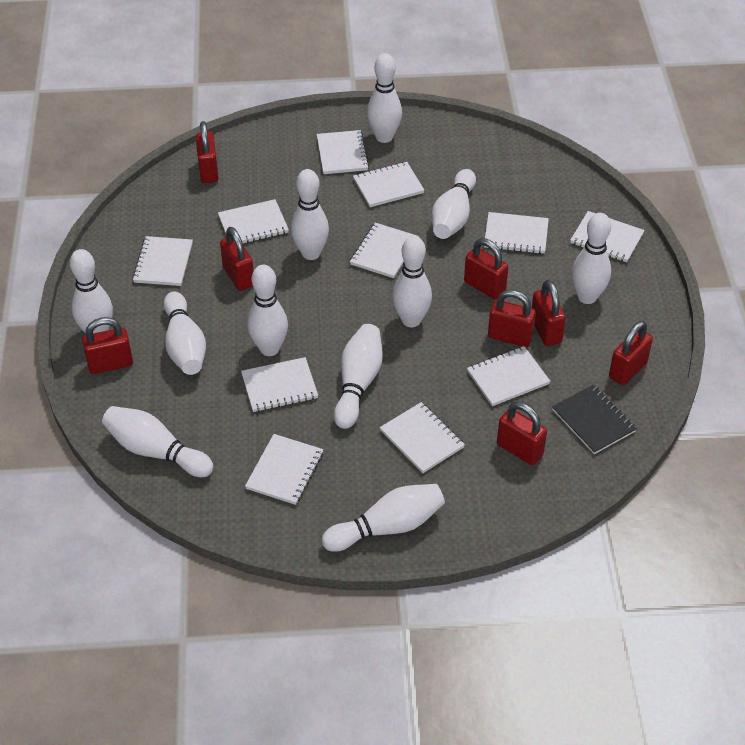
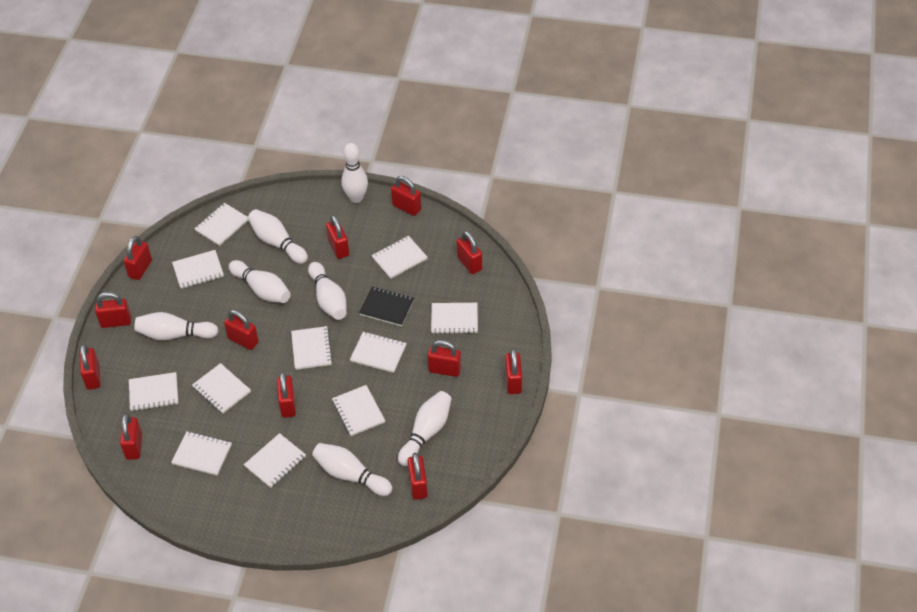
red padlock: [82,317,133,374] [196,121,219,183] [220,227,254,291] [464,238,508,299] [488,290,536,347] [497,402,547,465] [532,280,566,346] [609,321,653,385] = 8 -> [80,344,101,390] [95,292,131,328] [120,413,142,460] [123,236,152,280] [224,310,259,350] [277,372,296,418] [326,215,349,259] [391,176,421,216] [408,452,428,500] [428,340,461,377] [457,231,482,274] [505,348,522,394] = 12
white bowling pin: [70,249,113,334] [102,406,214,477] [164,292,206,375] [248,265,288,356] [291,169,329,260] [322,484,445,552] [334,324,383,429] [367,53,402,143] [392,236,432,327] [432,169,476,239] [572,213,611,304] = 11 -> [134,312,218,340] [229,260,291,303] [248,209,308,264] [308,262,347,320] [312,443,392,496] [341,143,368,203] [398,391,452,466] = 7

